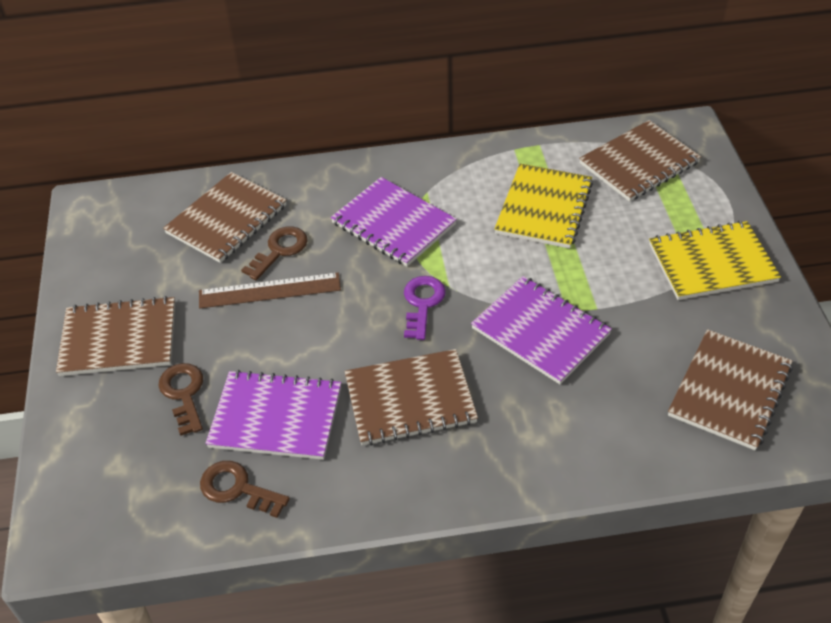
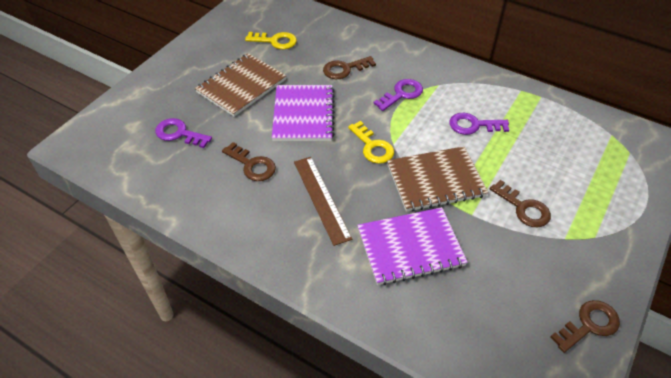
brown key: [158,363,203,436] [200,461,290,518] [241,226,308,280] = 3 -> [222,142,276,181] [323,56,376,79] [490,180,551,227] [551,300,620,353] = 4
brown notebook: [56,296,175,376] [163,172,287,263] [345,349,478,446] [579,120,701,202] [668,329,793,450] = 5 -> [195,53,286,117] [387,146,489,212] = 2
purple key: [404,276,446,340] = 1 -> [155,118,212,148] [373,79,423,111] [449,113,509,135] = 3
purple notebook: [206,370,341,460] [331,177,457,266] [471,276,612,384] = 3 -> [272,85,335,141] [357,207,468,285] = 2
yellow key: none = 0 -> [245,32,297,49] [348,121,394,164] = 2
yellow notebook: [494,164,593,249] [649,221,781,300] = 2 -> none = 0

